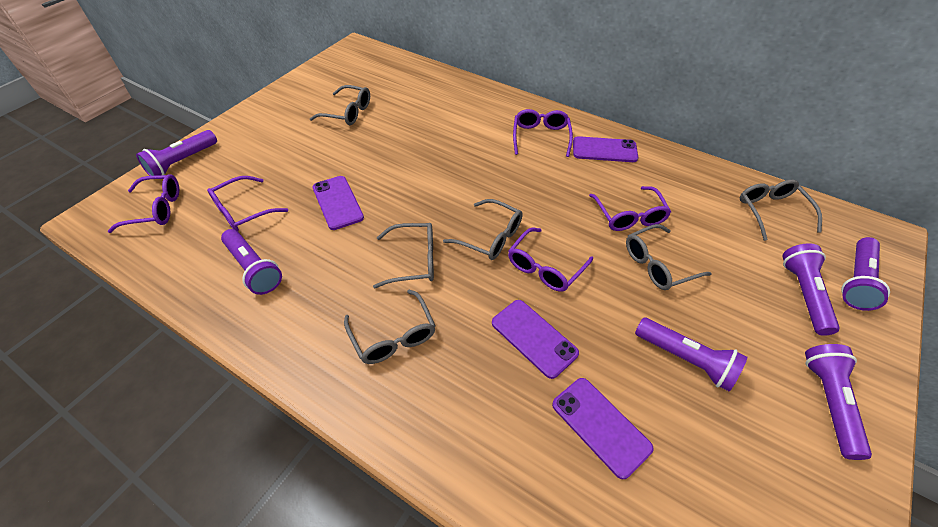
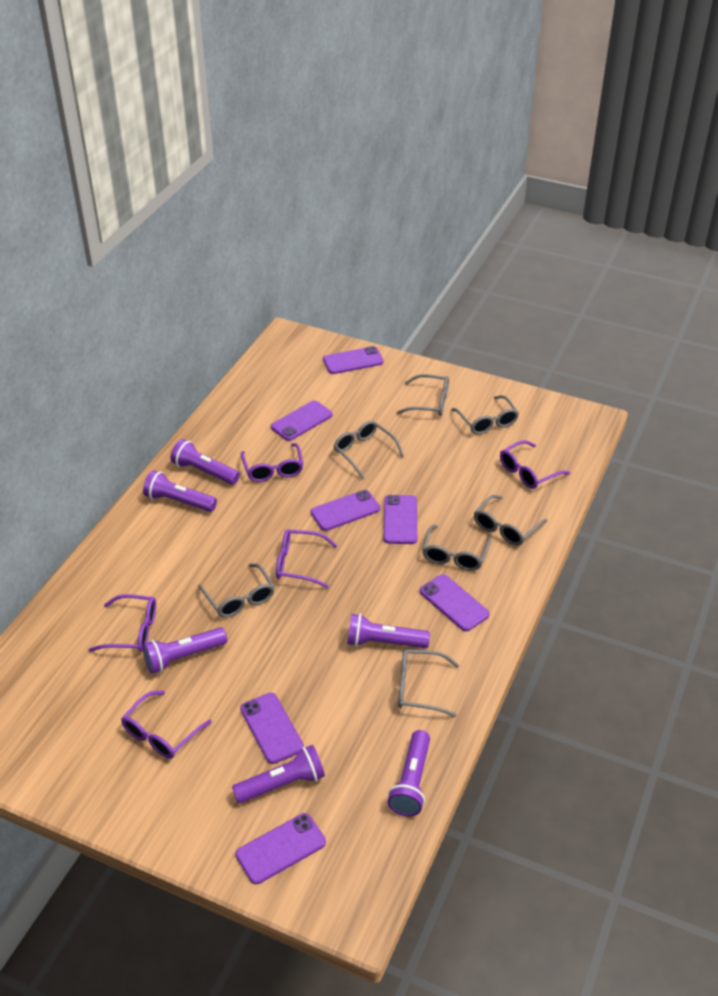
grey glasses: [310,85,370,125] [344,290,435,364] [373,223,434,288] [443,199,523,260] [626,224,712,290] [740,180,822,241] = 6 -> [198,563,275,618] [334,421,404,479] [396,374,449,416] [398,649,459,717] [422,525,491,571] [451,395,519,435] [474,495,548,546] = 7
purple phone: [312,176,364,230] [492,300,579,379] [552,378,654,479] [573,136,638,162] = 4 -> [236,813,326,884] [240,693,304,764] [271,400,332,441] [310,490,380,531] [323,346,384,374] [384,495,417,544] [420,574,490,631] = 7

